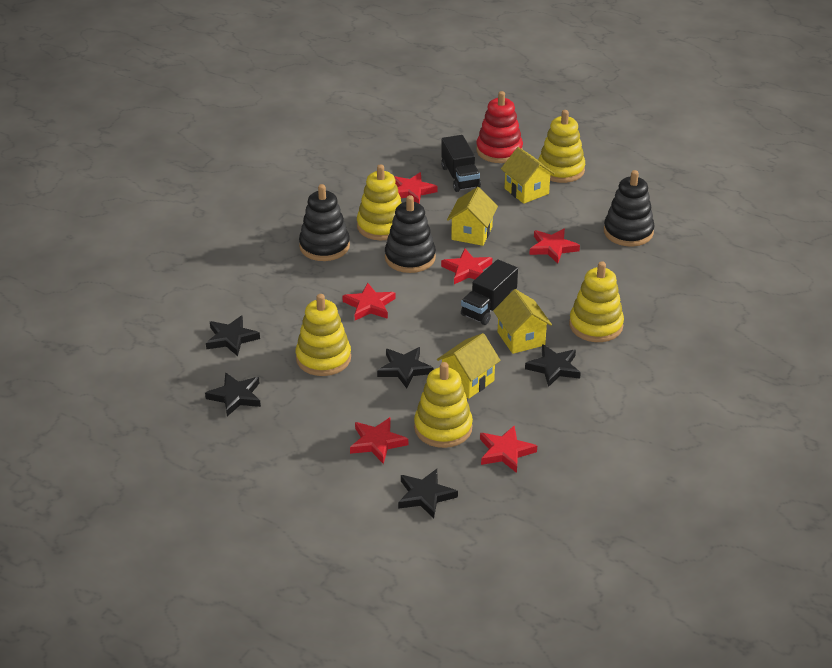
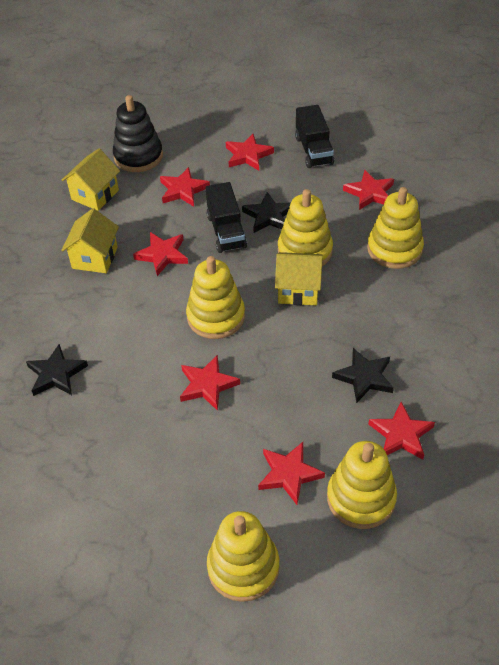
black stacking toy: [299,184,350,261] [385,195,436,273] [604,170,655,247] = 3 -> [113,95,163,172] = 1
black star: [205,373,261,416] [206,316,260,356] [377,347,433,388] [398,469,458,518] [525,344,581,387] = 5 -> [26,344,88,396] [242,192,291,233] [332,348,394,403] = 3
red stacking toy: [476,91,523,163] = 1 -> none = 0
red star: [342,283,395,320] [350,417,408,464] [394,172,438,203] [441,249,492,284] [480,426,537,473] [529,228,580,264] = 6 -> [133,232,188,276] [160,167,210,207] [180,355,240,411] [226,134,274,171] [258,442,325,505] [343,170,394,210] [368,402,435,460] = 7
yellow house: [437,333,501,399] [447,187,498,246] [493,289,552,354] [501,147,555,204] = 4 -> [61,208,119,273] [62,148,120,211] [275,252,323,305] = 3

